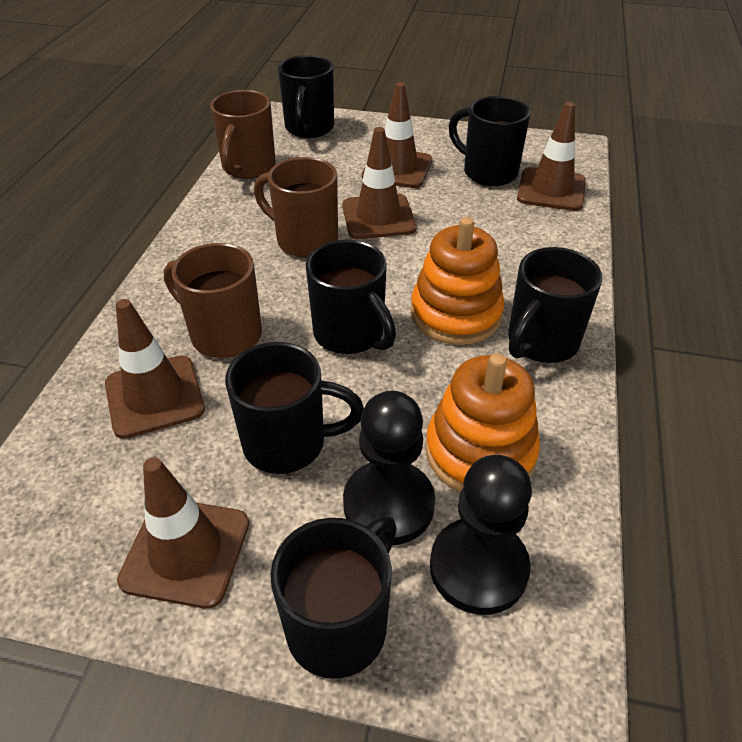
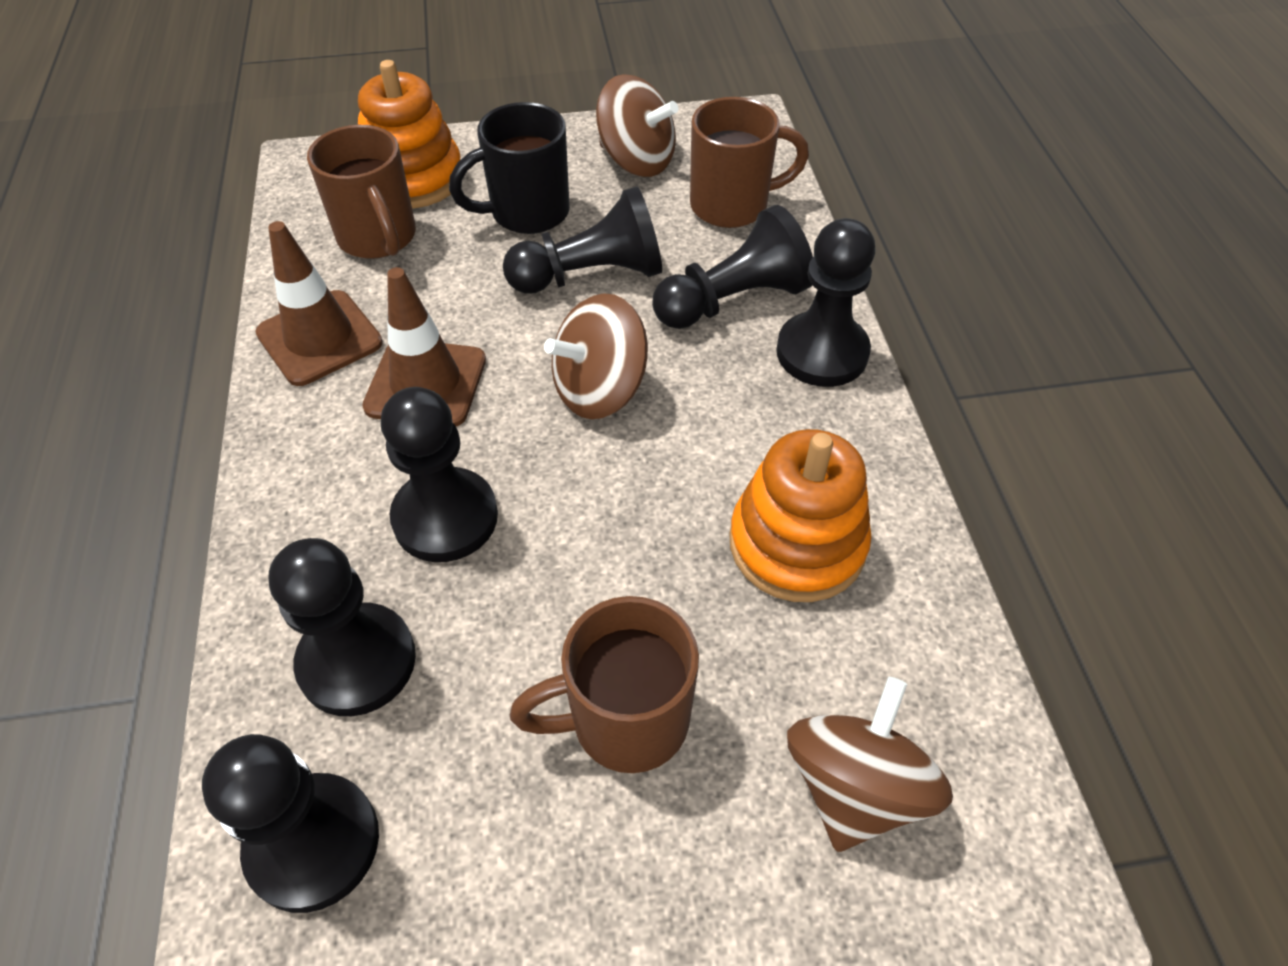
black mug: [225,342,364,474] [270,516,397,679] [278,55,334,138] [306,240,396,354] [449,96,530,186] [508,247,603,363] = 6 -> [449,102,570,234] = 1
black pawn: [343,391,435,545] [430,455,532,615] = 2 -> [202,734,379,913] [269,538,416,716] [381,387,498,562] [503,186,662,294] [652,205,813,329] [776,218,876,387] = 6
brown spinning top: none = 0 -> [544,293,648,419] [596,74,678,177] [787,677,953,852] = 3
brown traffic cone: [105,299,205,439] [117,457,249,609] [342,127,416,239] [362,82,432,188] [517,102,586,211] = 5 -> [255,221,383,386] [362,267,486,426] = 2

